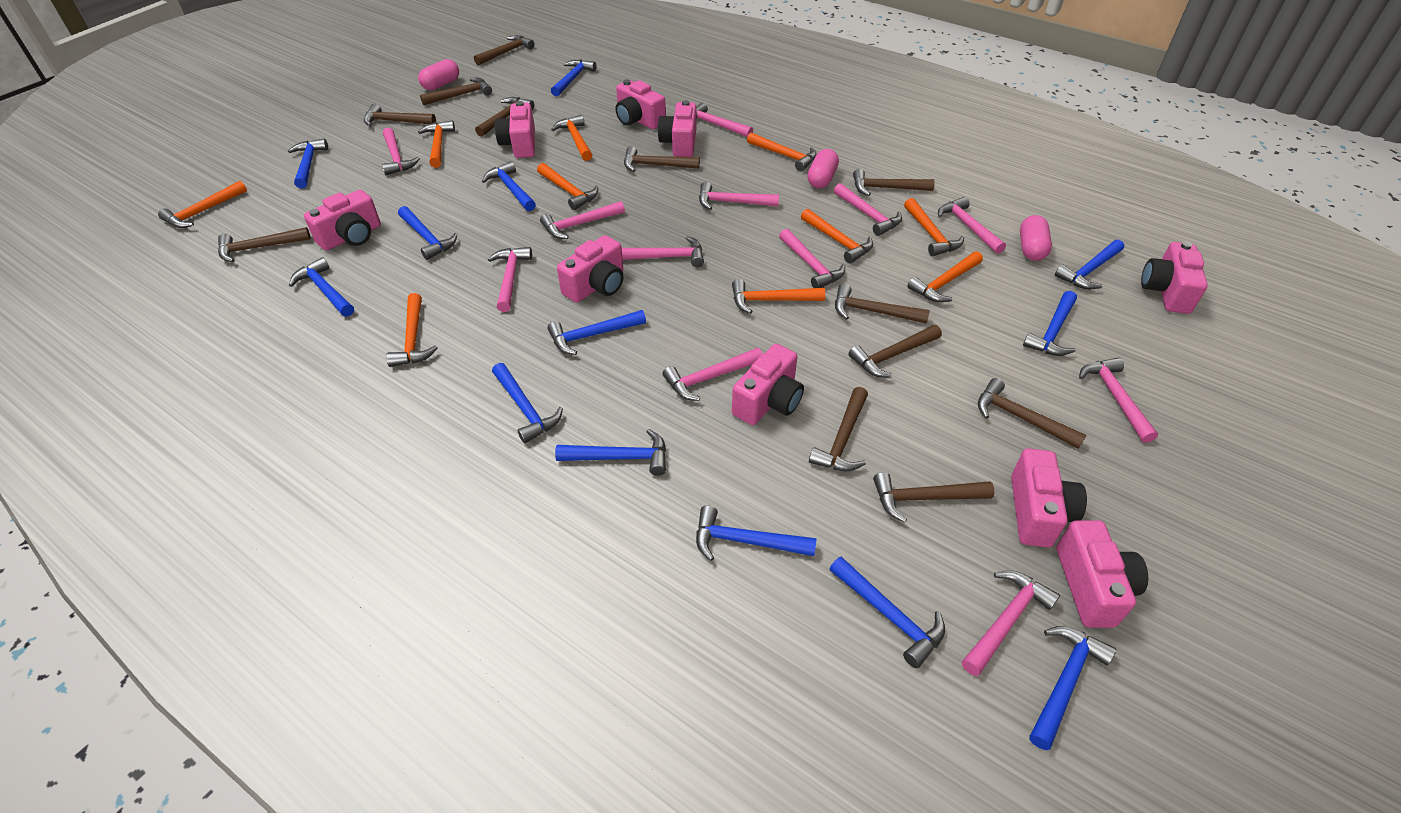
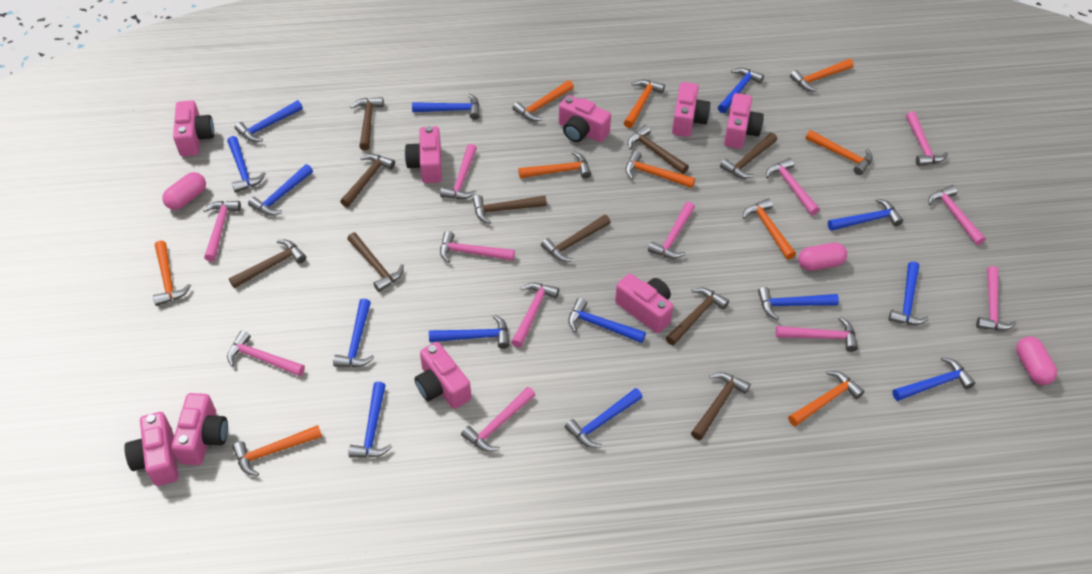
blue hammer: [288,139,328,189] [289,257,354,317] [398,206,458,260] [482,161,536,211] [492,363,563,444] [547,310,646,355] [551,60,596,96] [555,429,666,476] [696,505,816,561] [830,557,945,668] [1023,291,1077,356] [1029,626,1116,750] [1055,239,1124,289] = 13 -> [227,136,266,193] [235,100,303,142] [248,164,313,216] [333,299,374,367] [348,382,392,458] [412,93,480,120] [429,315,509,349] [565,388,642,448] [568,298,646,343] [718,68,764,113] [758,287,839,320] [828,198,903,231] [889,261,929,325] [893,357,975,401] = 14
brown hammer: [218,227,311,262] [364,104,436,127] [420,78,492,105] [474,35,534,65] [475,97,534,137] [624,146,700,172] [809,387,868,471] [835,284,930,324] [848,325,942,378] [853,169,935,196] [873,472,994,523] [978,378,1086,449] = 12 -> [229,240,306,288] [340,154,395,207] [347,232,404,292] [350,97,384,150] [472,195,547,224] [541,215,611,262] [628,125,689,174] [666,288,729,346] [691,372,751,440] [720,133,777,179] = 10

